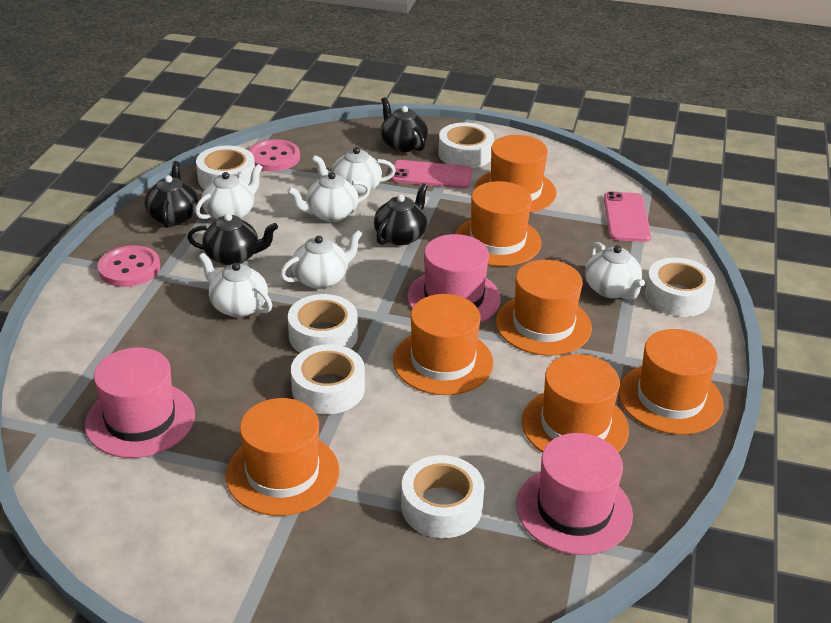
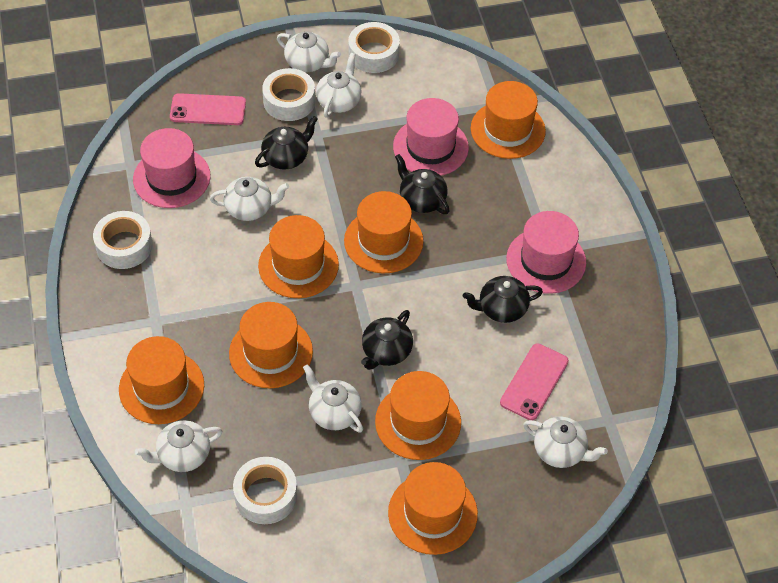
pink button: [98,245,160,287] [248,139,300,171] = 2 -> none = 0
white tape: [196,146,255,189] [288,294,358,353] [291,344,365,414] [401,455,485,538] [438,122,494,168] [645,258,715,317] = 6 -> [93,211,153,269] [233,457,297,524] [262,68,315,121] [348,22,400,73] = 4

